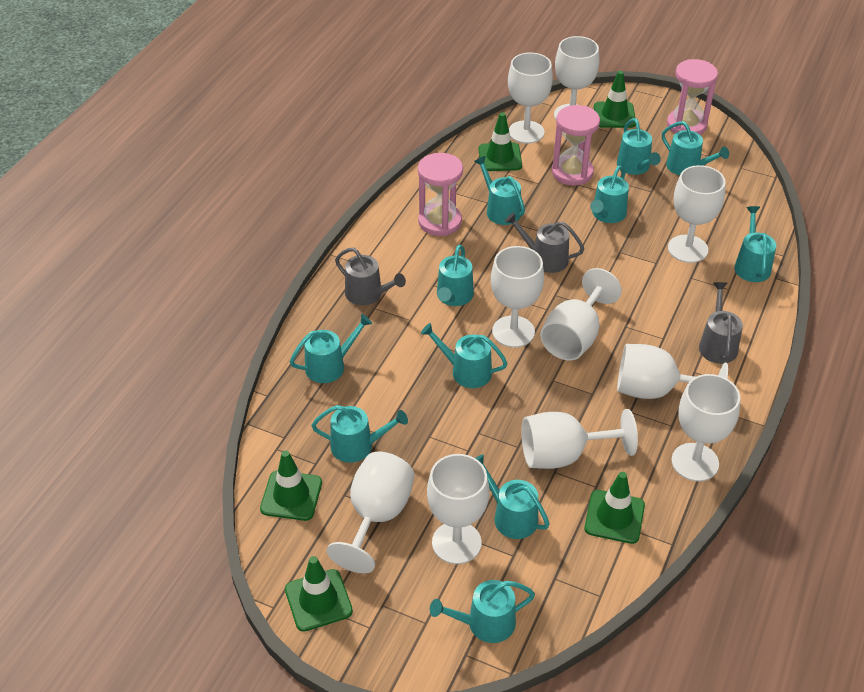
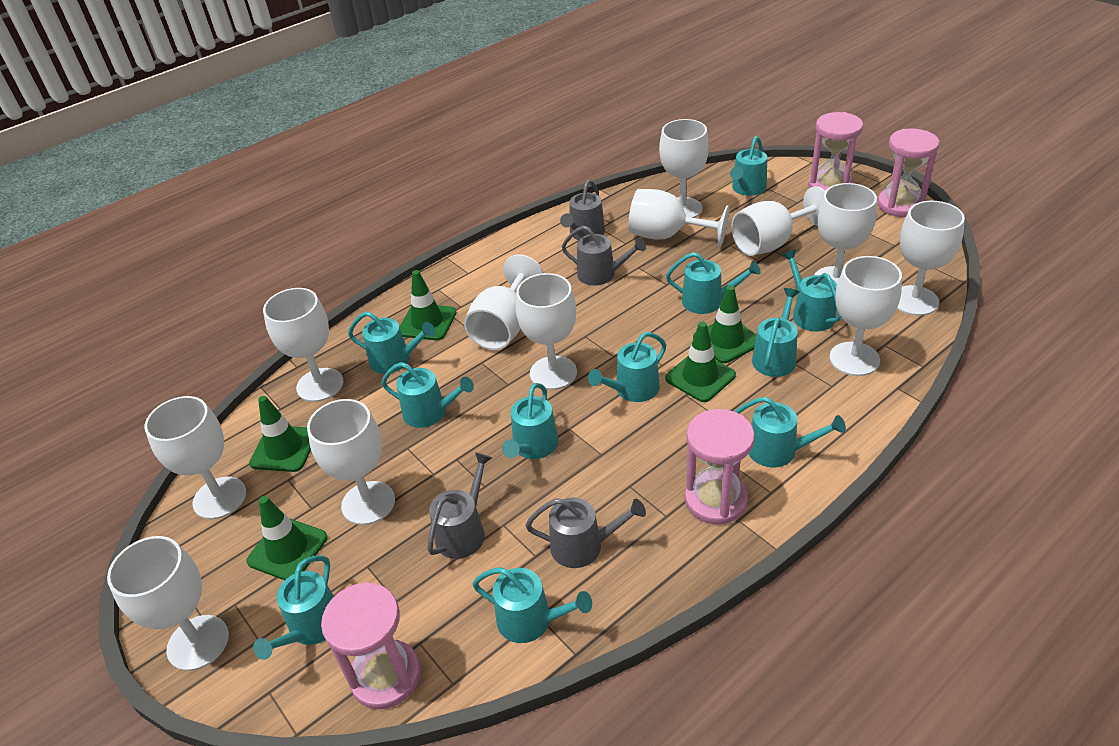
grey watering can: [335,248,406,305] [505,212,584,273] [699,282,743,364] = 3 -> [427,452,492,559] [525,497,646,568] [560,180,605,240] [562,225,646,286] = 4
pink hourglass: [418,153,463,236] [552,105,600,186] [667,59,718,135] = 3 -> [321,582,421,709] [685,409,755,524] [808,112,863,191] [877,129,939,217] = 4
white goblet: [327,452,415,573] [427,454,489,564] [491,246,544,348] [508,52,553,144] [522,409,638,469] [540,268,622,360] [554,36,599,119] [617,344,728,399] [668,165,726,263] [671,374,740,482] = 10 -> [107,536,229,671] [145,396,246,519] [263,288,343,402] [307,399,395,525] [464,254,544,350] [516,273,577,390] [628,189,729,247] [659,119,709,218] [731,186,825,256] [814,183,877,283] [830,256,902,376] [897,201,965,316] = 12

